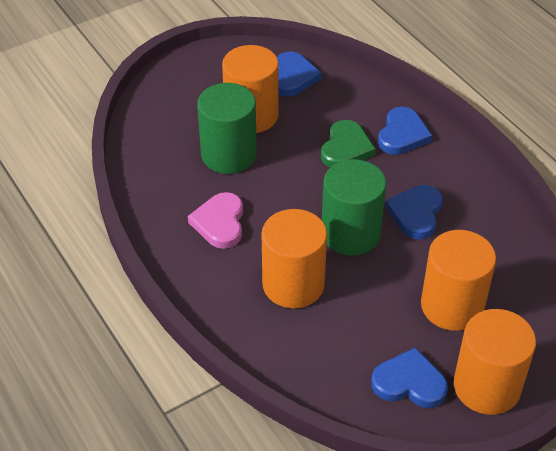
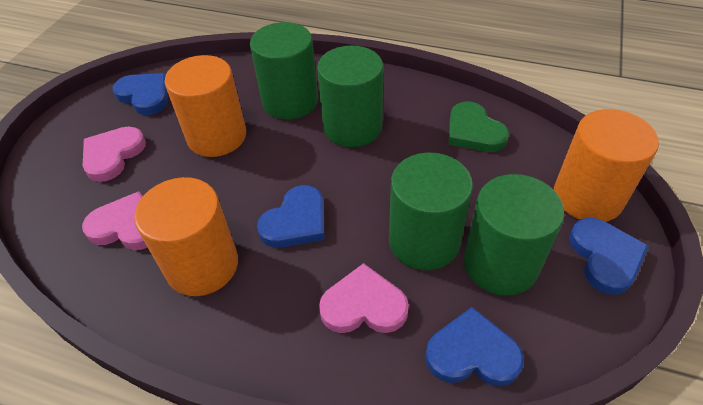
green cylinder: [197,83,257,174] [322,159,386,256] = 2 -> [250,22,318,120] [317,45,383,147] [389,153,473,271] [464,174,564,296] = 4
orange cylinder: [222,45,279,133] [262,209,327,309] [421,230,496,331] [454,309,536,415] = 4 -> [134,177,238,296] [165,55,246,157] [554,109,659,222] = 3
pink heart: [188,192,243,249] = 1 -> [82,191,148,250] [83,127,146,182] [319,263,409,333] = 3

